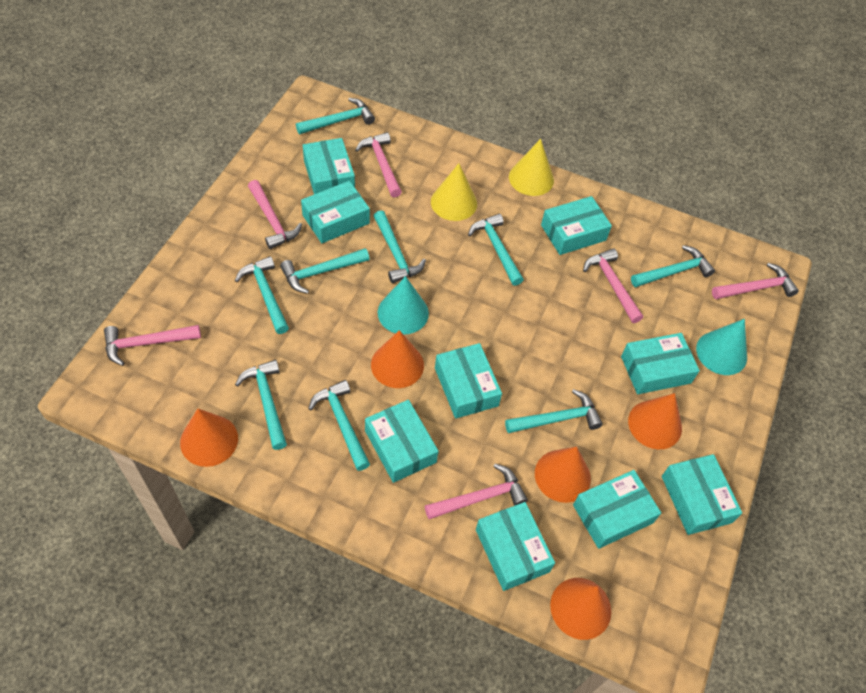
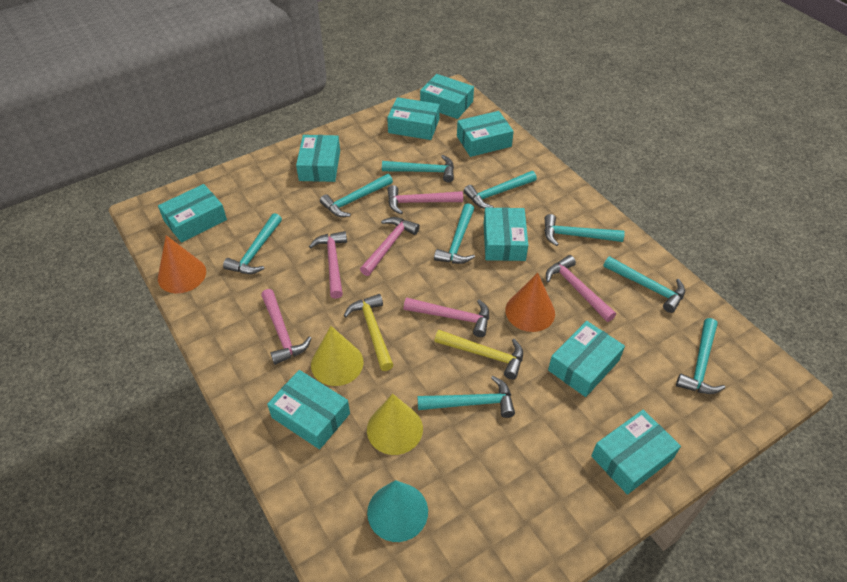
orange cone: [180,409,238,467] [371,330,424,388] [535,447,591,503] [550,578,611,640] [628,393,682,450] = 5 -> [158,235,206,293] [505,273,555,332] = 2
turquoise cone: [378,276,429,334] [696,319,747,375] = 2 -> [367,480,428,542] = 1
yellow hammer: none = 0 -> [344,294,394,371] [435,330,523,379] = 2

